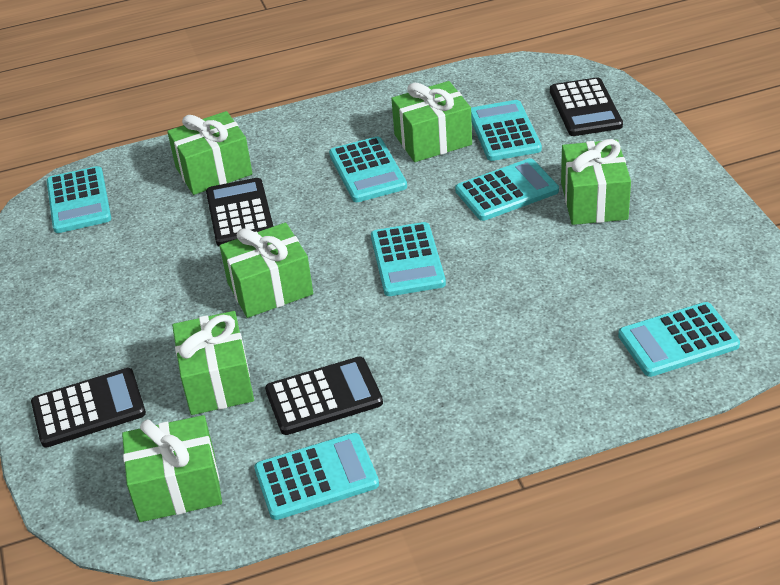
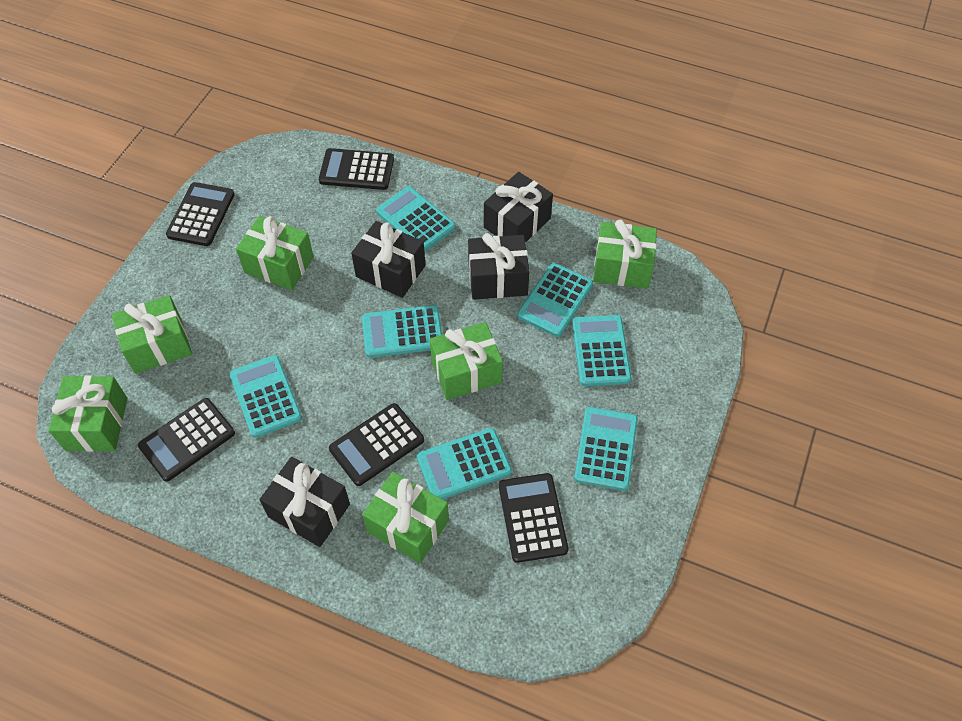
black calculator: [31,368,146,447] [206,178,274,246] [265,357,383,435] [550,77,623,136] = 4 -> [138,398,235,482] [166,182,235,246] [319,148,394,190] [329,403,424,486] [499,473,569,563] = 5
black gift: none = 0 -> [259,457,350,547] [351,221,426,298] [468,233,530,300] [484,172,553,243] = 4

